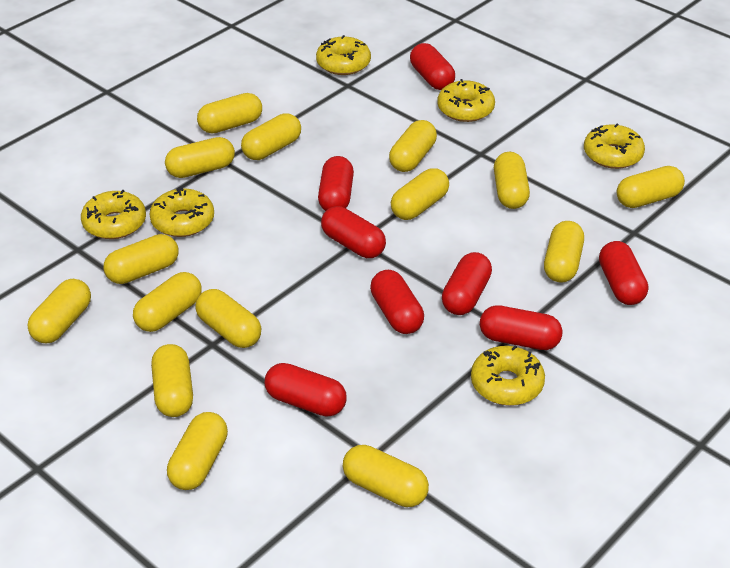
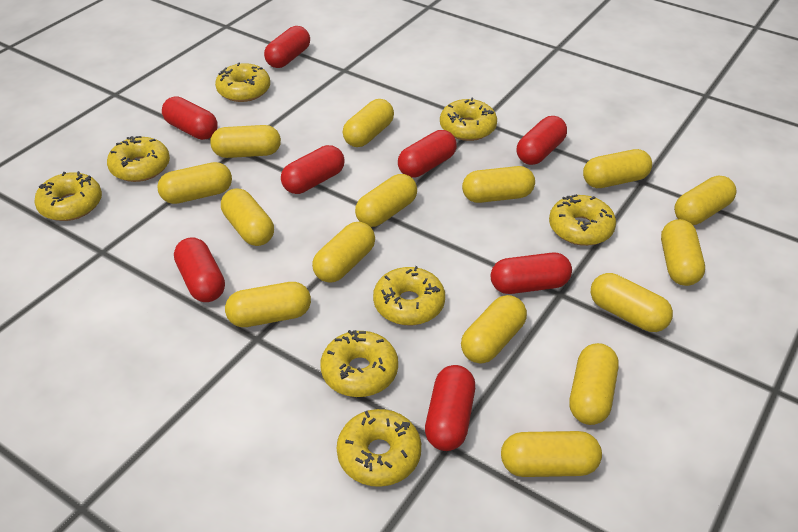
yellow donut: [81,190,146,239] [149,187,214,237] [316,35,371,75] [438,79,495,122] [471,345,545,406] [584,124,645,169] = 6 -> [34,171,102,221] [107,136,170,182] [215,63,270,102] [320,330,398,397] [337,409,421,487] [373,266,445,325] [440,98,497,141] [549,194,616,246] = 8

